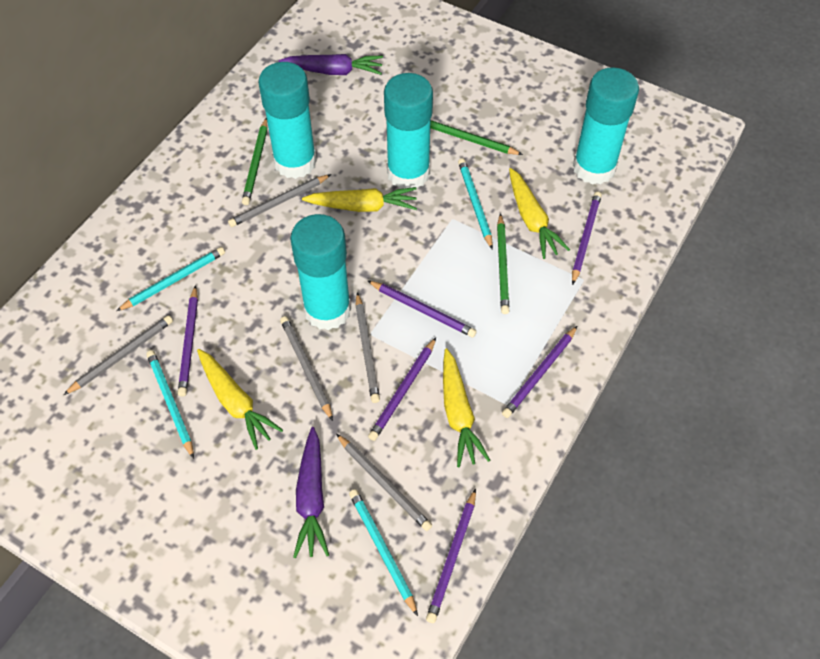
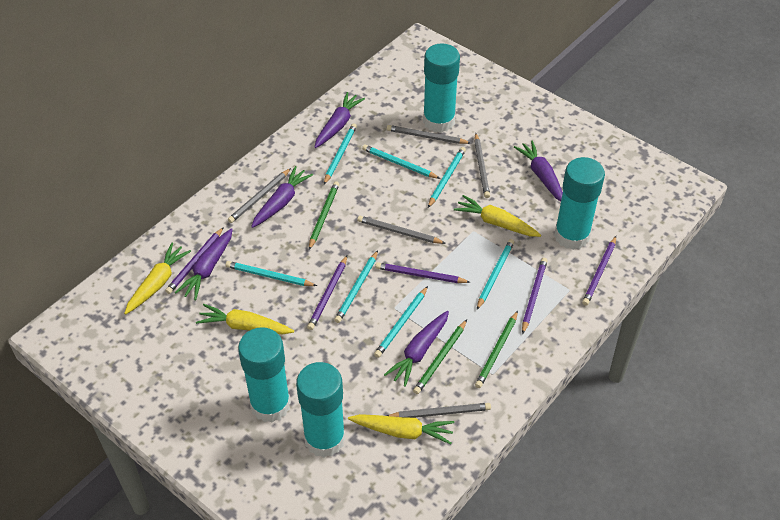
purple carrot: [279,54,383,75] [293,427,329,558] = 2 -> [175,228,233,300] [251,166,313,228] [315,92,365,148] [384,311,449,387] [514,140,563,201] = 5
purple pencil: [178,285,198,397] [367,280,477,337] [368,338,436,441] [426,488,476,623] [502,326,577,418] [572,191,602,285] = 6 -> [165,227,224,294] [307,256,347,330] [375,262,470,283] [522,258,548,334] [582,236,616,306] = 5
turquoise pencil: [116,247,225,311] [146,350,194,459] [349,489,418,616] [458,158,493,250] = 4 -> [226,261,317,286] [324,123,357,184] [334,250,378,323] [362,145,441,179] [374,286,428,358] [428,147,466,208] [477,239,515,310] = 7

